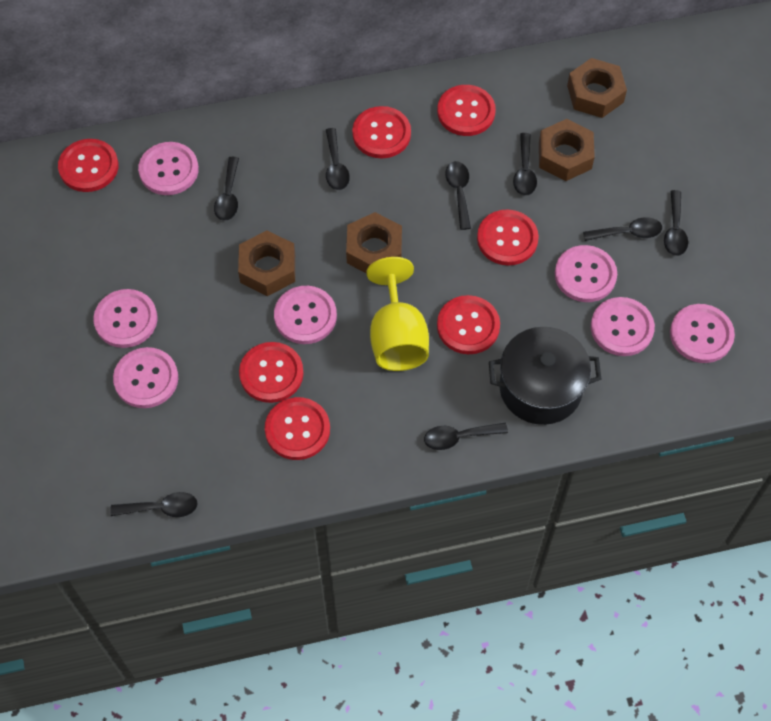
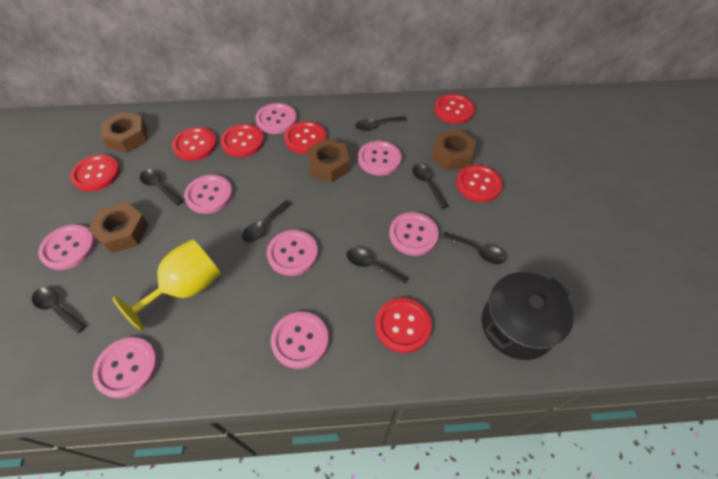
black spoon: [110,492,198,517] [214,157,239,221] [326,128,350,190] [424,423,508,450] [445,161,471,230] [513,133,537,196] [583,217,662,241] [664,190,688,256] = 8 -> [32,287,86,333] [140,170,183,206] [242,200,291,242] [347,248,408,285] [355,116,406,131] [412,164,449,209] [442,232,506,264] = 7
pink button: [94,289,158,348] [113,347,178,408] [138,142,199,195] [274,286,337,344] [555,245,617,302] [591,297,655,356] [670,304,735,363] = 7 -> [39,224,96,270] [93,337,158,398] [184,175,233,214] [256,103,297,134] [267,230,318,276] [271,312,329,369] [358,141,402,176] [389,212,439,256] = 8

